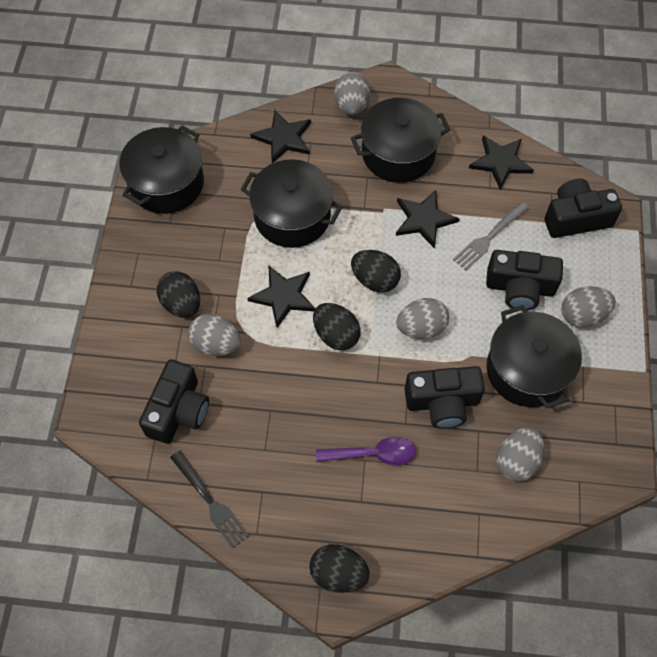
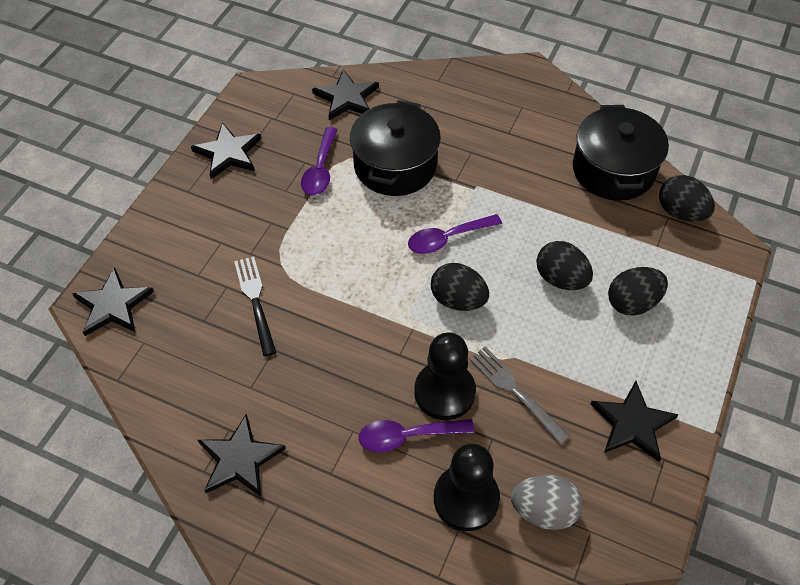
black camera: [139,359,209,444] [405,366,485,429] [486,250,563,311] [545,179,622,238] = 4 -> none = 0
black pawn: none = 0 -> [414,333,476,420] [434,444,500,531] = 2
black pot: [119,125,204,214] [241,159,343,248] [351,98,451,183] [486,305,582,408] = 4 -> [350,100,441,196] [573,105,669,201] = 2
black star: [247,265,315,328] [250,110,311,163] [396,190,460,249] [469,136,534,190] = 4 -> [72,267,154,336] [191,122,262,179] [198,414,286,497] [312,69,379,120] [590,381,679,462] = 5
grey egg: [188,314,241,356] [334,72,370,115] [396,298,449,339] [496,427,544,482] [561,286,616,328] = 5 -> [511,475,583,530] = 1
purple spoon: [316,437,416,465] = 1 -> [301,127,338,196] [358,419,474,452] [408,214,502,254] = 3

